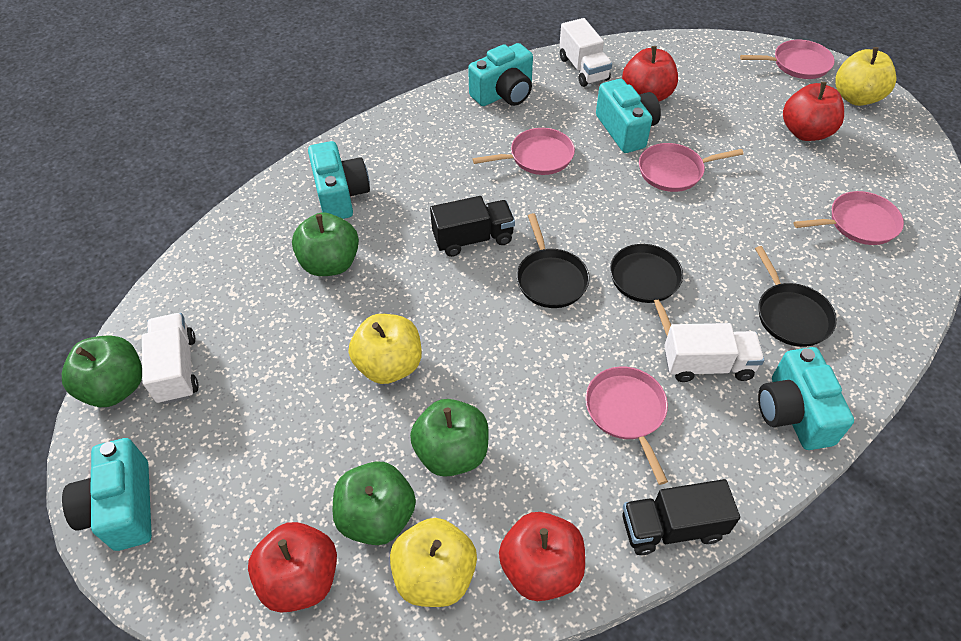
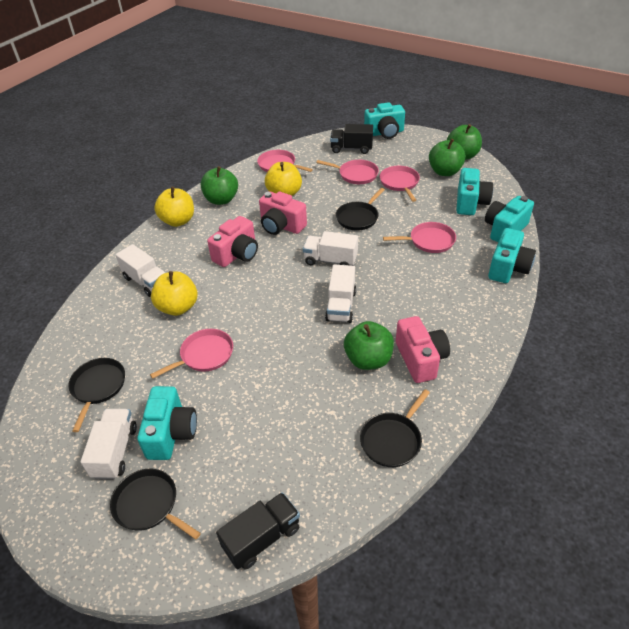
black pan: [517,213,590,308] [610,244,683,336] [755,246,837,347] = 3 -> [68,358,125,432] [110,469,201,540] [336,188,385,231] [360,389,430,467] = 4
pink camera: none = 0 -> [207,216,258,267] [259,191,307,235] [396,316,450,383] = 3
red apple: [248,522,337,613] [499,512,585,601] [622,46,678,101] [783,82,844,141] = 4 -> none = 0
white truck: [142,313,199,404] [559,18,612,87] [664,323,764,382] = 3 -> [81,409,137,480] [115,244,166,297] [303,231,358,266] [325,265,356,323] = 4

